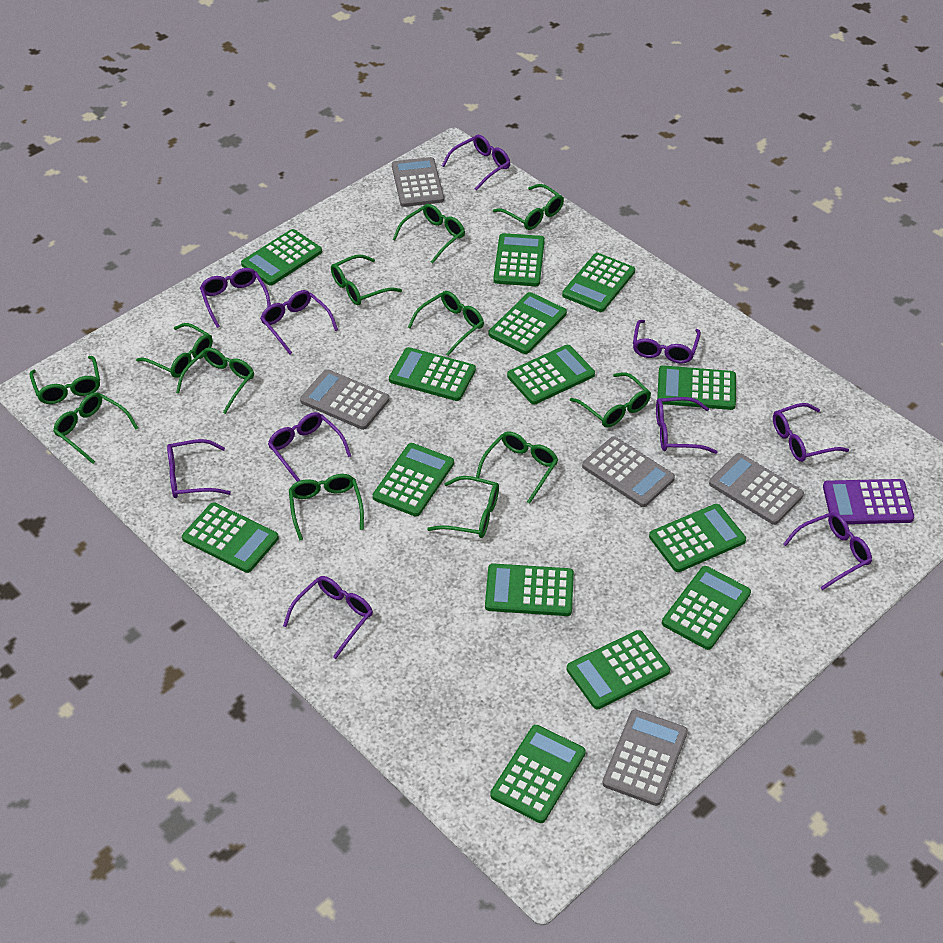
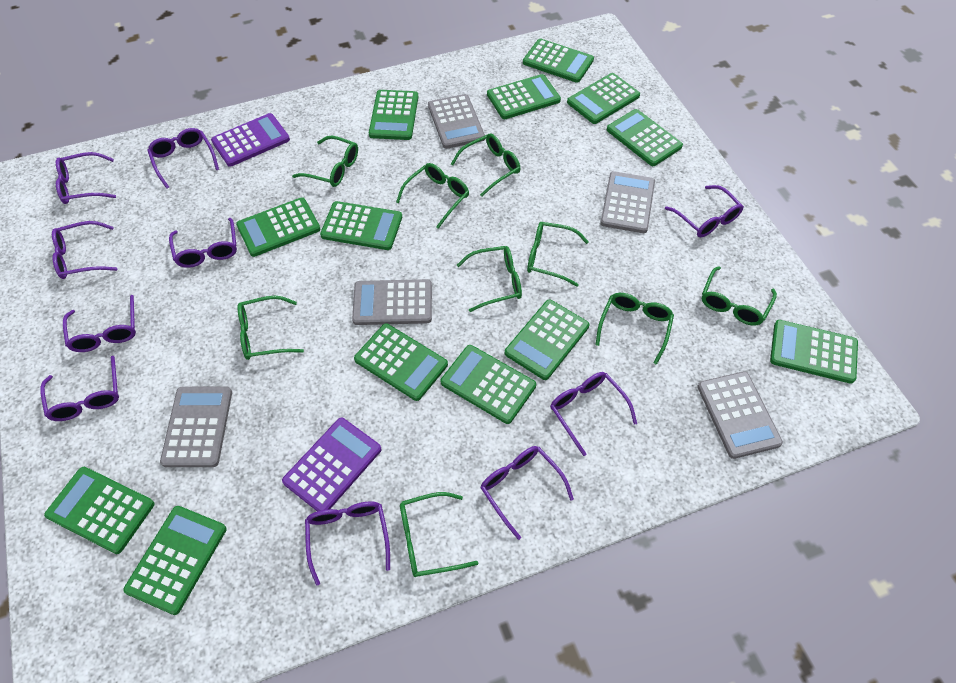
green calculator: [182,502,279,573] [241,229,322,286] [373,443,454,517] [389,347,476,401] [485,563,574,616] [488,292,567,354] [490,725,586,823] [493,233,545,286] [507,345,595,405] [562,253,635,312] [567,630,670,709] [649,504,746,572] [657,365,736,410] [662,566,751,650] = 14 -> [44,467,154,554] [123,506,227,615] [236,197,320,257] [320,201,402,250] [354,323,448,401] [369,90,418,140] [441,345,536,424] [487,74,561,119] [505,299,589,380] [523,39,594,83] [567,73,640,124] [607,109,683,166] [770,320,858,384] = 13
green glasses: [30,356,100,404] [53,392,138,464] [136,323,213,378] [176,348,254,414] [289,474,364,541] [331,255,402,305] [393,204,465,264] [408,291,484,356] [427,476,499,538] [476,431,558,504] [493,184,564,230] [570,372,651,428] = 12 -> [237,296,304,360] [292,136,358,187] [396,163,469,229] [400,492,478,577] [451,134,520,196] [457,246,522,312] [527,222,589,287] [596,293,674,365] [702,266,777,326] = 9
purple calculator: [823,479,914,524] = 1 -> [211,113,290,167] [282,418,381,511] = 2

